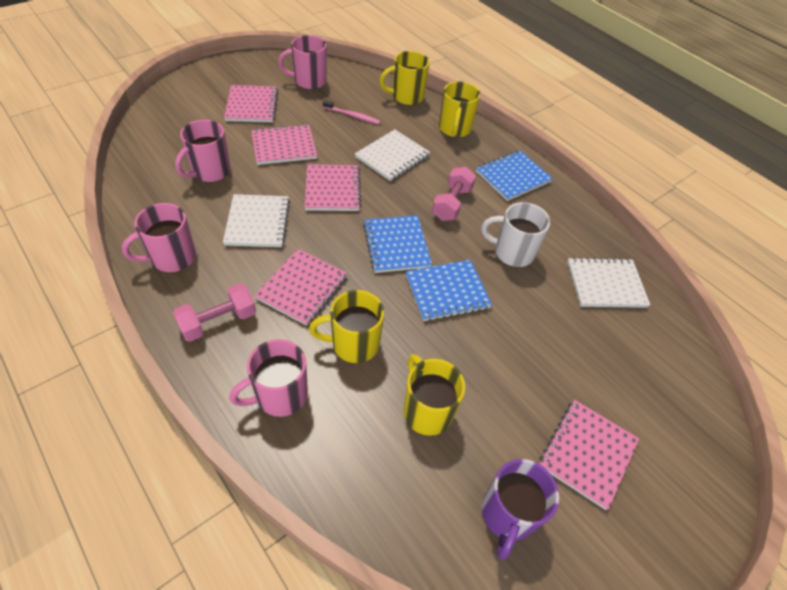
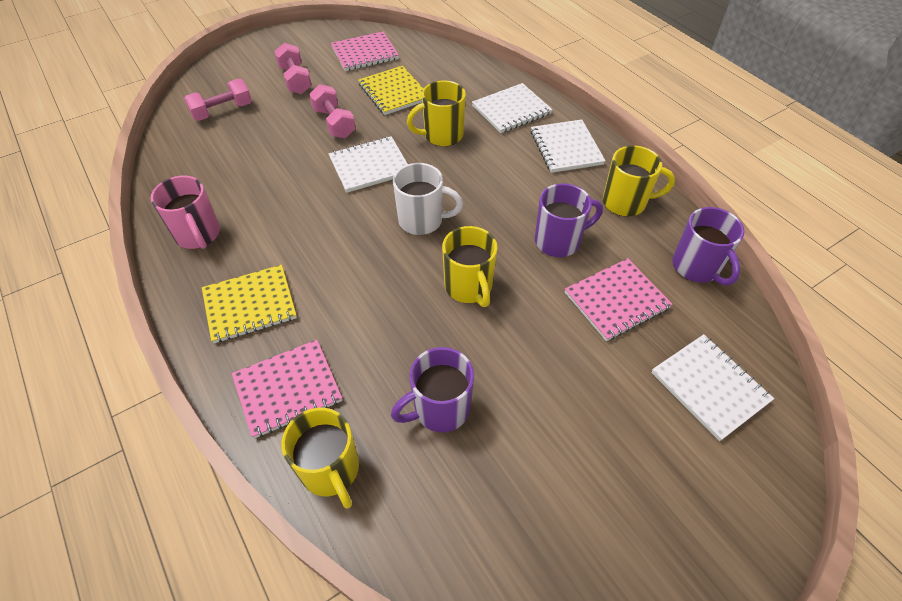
blue notebook: [363,215,432,273] [406,260,492,322] [476,150,553,201] = 3 -> none = 0
pink dumbbell: [173,283,256,342] [432,167,476,221] = 2 -> [184,78,252,121] [274,43,312,94] [309,84,356,138] = 3
pink mug: [122,203,196,272] [175,120,231,182] [229,339,308,417] [278,35,327,89] = 4 -> [150,176,220,249] = 1
pink notebook: [224,85,278,122] [251,124,317,165] [254,249,347,326] [305,164,361,211] [540,400,639,510] = 5 -> [232,340,342,439] [331,31,399,71] [565,258,673,341] = 3
pink toothbrush: [323,100,381,124] = 1 -> none = 0
purple mug: [482,459,559,559] = 1 -> [391,347,474,432] [535,183,603,257] [672,207,744,286] = 3
white notebook: [223,194,290,247] [355,129,430,181] [567,257,650,308] = 3 -> [329,136,408,193] [472,83,553,134] [531,120,606,173] [651,334,774,441] = 4
yellow notebook: none = 0 -> [202,265,297,343] [358,66,424,115] = 2

